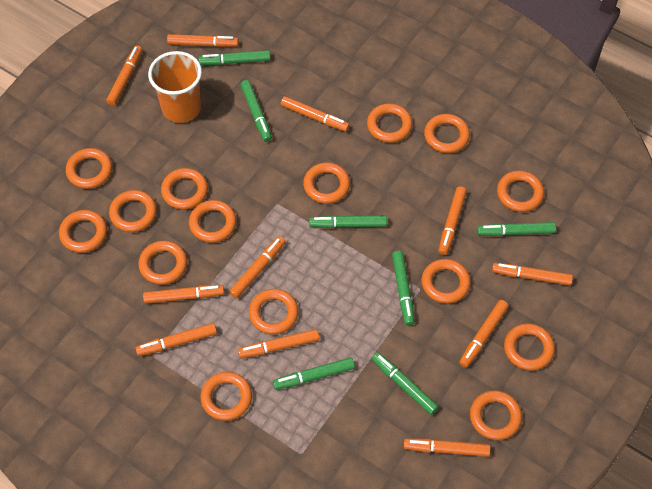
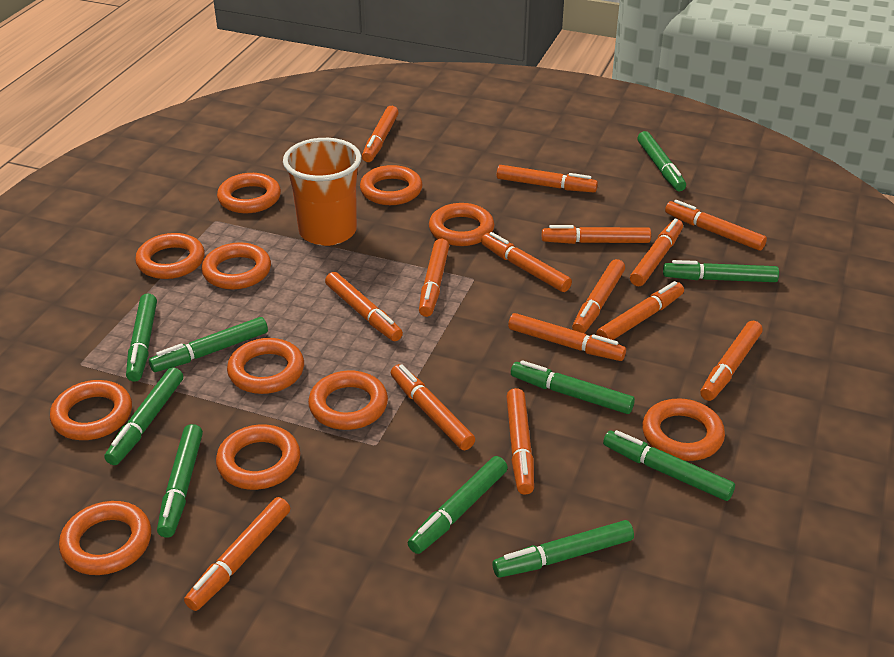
green marker: [198,50,271,65] [240,80,272,142] [273,357,355,390] [309,215,387,228] [372,352,439,415] [392,251,415,326] [477,222,556,236] = 7 -> [104,367,183,465] [126,293,157,382] [149,317,268,372] [157,424,203,538] [408,456,508,554] [493,520,634,578] [511,360,635,414] [603,430,735,501] [637,131,686,191] [663,260,779,282] = 10
orange marker: [106,46,143,106] [135,323,217,356] [143,285,224,304] [167,34,239,47] [229,236,285,299] [238,329,320,358] [281,96,350,132] [404,438,491,457] [438,186,467,255] [459,300,509,368] [492,263,573,286] = 11 -> [184,497,290,611] [325,272,403,341] [362,106,399,162] [391,364,475,450] [419,239,449,317] [481,232,572,292] [497,165,598,192] [506,388,534,495] [508,313,626,361] [542,225,651,244] [572,259,625,333] [596,281,684,340] [630,219,683,286] [665,200,767,251] [700,321,763,401] = 15
orange ring: [59,210,107,253] [66,148,112,189] [109,190,157,232] [138,241,187,285] [161,168,208,210] [189,200,237,243] [200,372,252,421] [249,289,299,335] [303,163,350,204] [367,103,412,143] [421,259,471,304] [424,114,470,153] [470,390,522,440] [497,171,544,212] [504,323,555,371] = 15 -> [50,380,132,440] [59,501,151,575] [135,233,205,279] [202,242,271,290] [216,425,300,490] [217,173,281,213] [227,338,304,394] [308,370,388,430] [360,165,423,205] [429,203,494,246] [642,398,725,461] = 11

